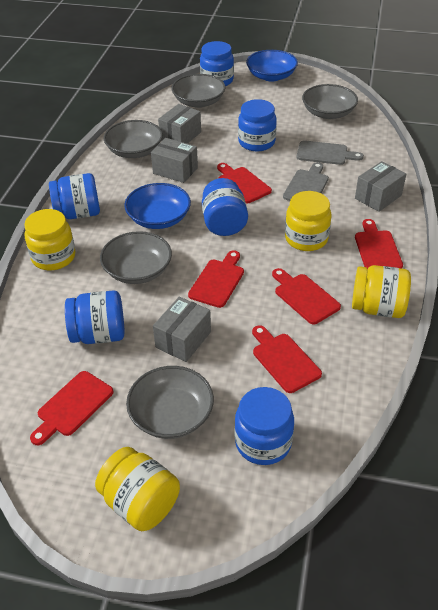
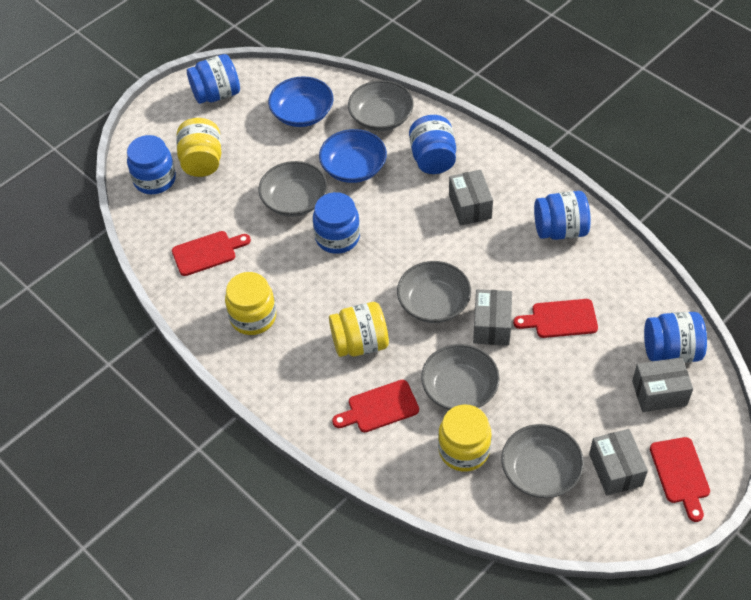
grey cutting board: [283,162,329,201] [297,140,364,165] = 2 -> none = 0
red cutting board: [30,371,113,445] [188,250,244,308] [217,163,272,203] [252,325,322,393] [272,268,341,324] [355,219,403,269] = 6 -> [172,231,251,276] [332,380,419,432] [513,299,598,338] [650,437,710,522] = 4

